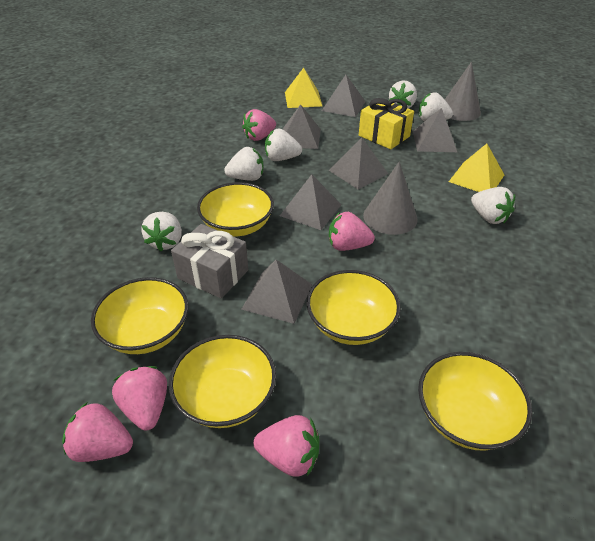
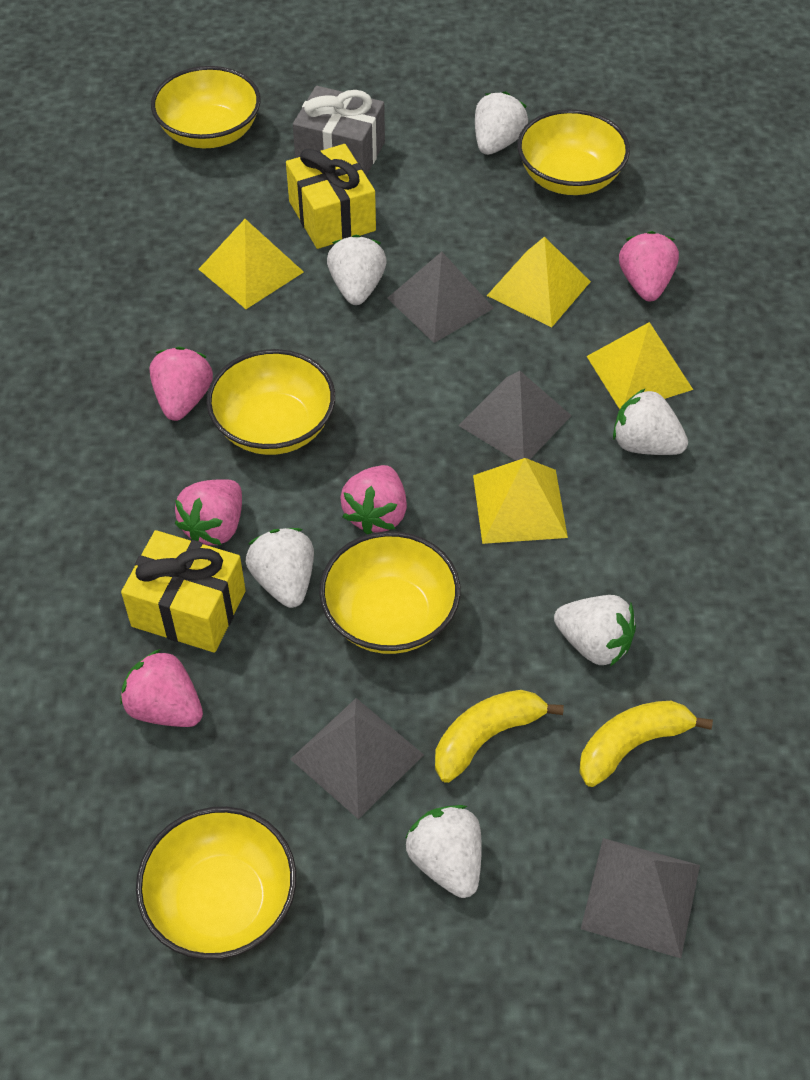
grey cone: [363,161,418,235] [445,62,481,121] = 2 -> none = 0
grey pyramid: [241,260,312,324] [280,174,341,230] [283,104,321,149] [322,75,366,117] [329,138,388,189] [413,108,457,152] = 6 -> [290,698,424,819] [387,252,494,343] [458,371,572,461] [581,838,700,958] = 4
yellow banana: none = 0 -> [435,690,564,783] [579,701,713,787] = 2
yellow gift: [359,98,414,149] = 1 -> [121,530,246,653] [286,144,376,249] = 2
yellow pyramid: [285,68,322,108] [449,144,504,192] = 2 -> [198,219,304,309] [473,458,568,544] [487,237,591,327] [587,322,693,409] = 4

